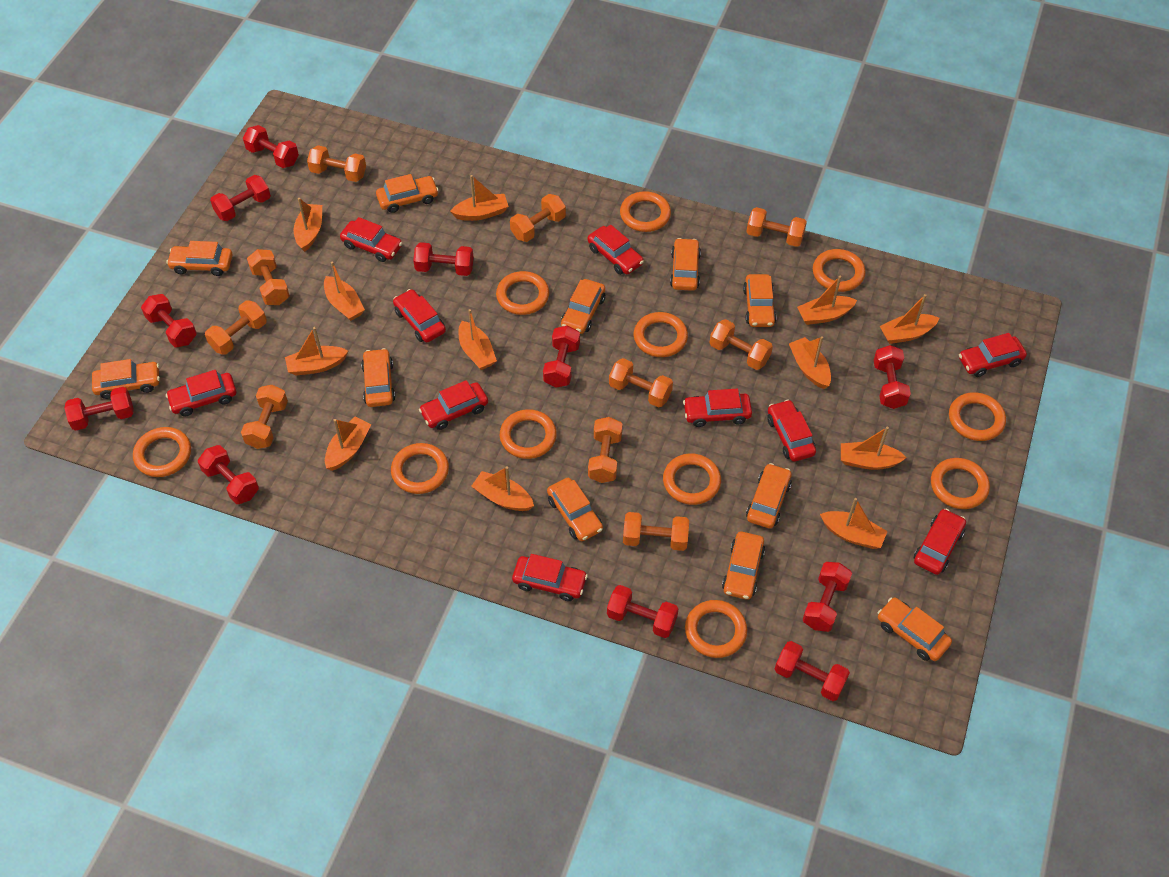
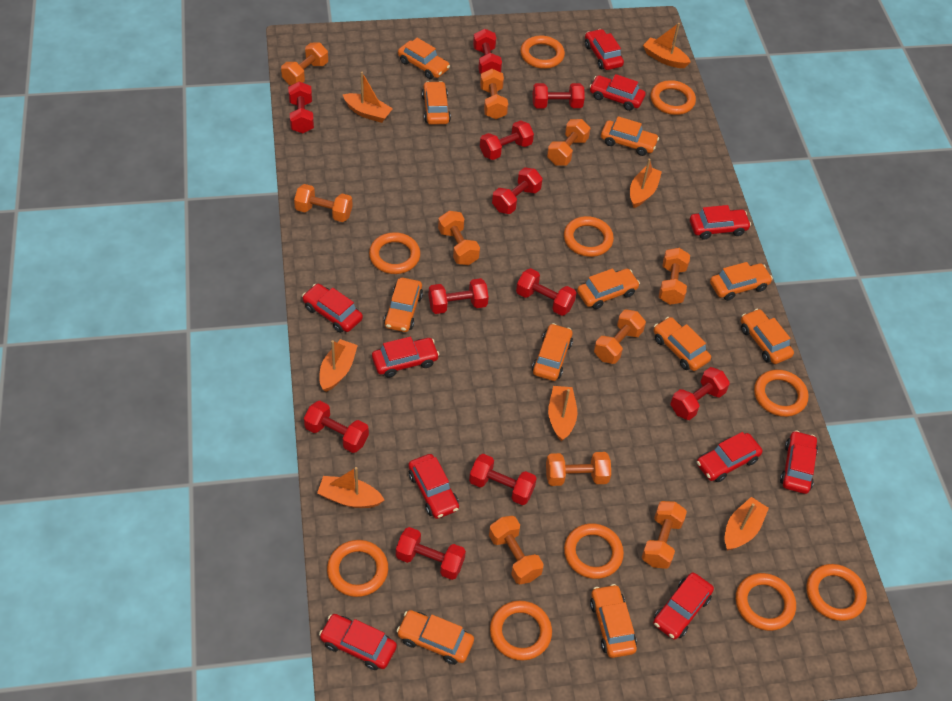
orange boat: [285,327,348,376] [294,198,322,252] [324,262,365,321] [325,417,371,471] [450,175,509,221] [459,309,497,370] [471,466,534,511] [789,336,831,389] [797,276,857,325] [820,498,888,549] [841,427,907,470] [880,294,939,344] = 12 -> [317,467,384,508] [319,339,358,392] [343,72,393,123] [548,386,577,441] [630,158,662,208] [643,23,691,68] [725,497,769,551] = 7
orange ring: [133,427,191,477] [391,443,449,494] [496,271,549,315] [500,409,557,459] [620,191,671,232] [634,312,688,357] [663,453,721,505] [685,600,747,658] [813,249,866,292] [931,458,990,509] [949,392,1006,441] = 11 -> [327,540,388,597] [369,232,420,274] [490,601,552,661] [520,35,565,69] [564,216,614,257] [564,523,624,579] [650,80,696,115] [736,573,796,631] [754,370,809,417] [806,564,867,621] = 10

